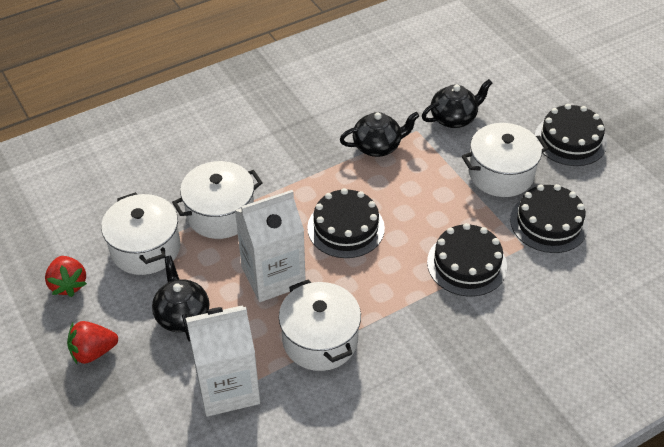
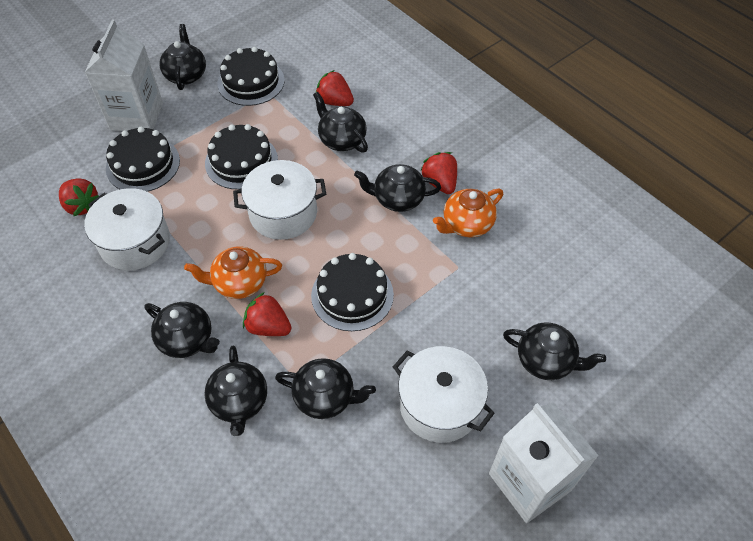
black teapot: [152,255,209,342] [340,112,419,157] [422,79,492,128] = 3 -> [144,302,220,358] [159,24,206,90] [204,346,267,436] [275,358,376,419] [313,92,368,152] [354,164,441,212] [503,322,606,380] = 7
orange teapot: none = 0 -> [184,246,282,299] [433,189,503,237] = 2
red strawberry: [45,256,87,297] [67,321,118,364] = 2 -> [59,178,99,216] [243,292,292,336] [315,70,354,106] [420,152,457,194] = 4
white pot: [101,192,180,275] [172,161,263,239] [279,279,361,371] [462,123,549,197] = 4 -> [84,188,170,270] [233,160,326,240] [393,346,495,443] = 3

